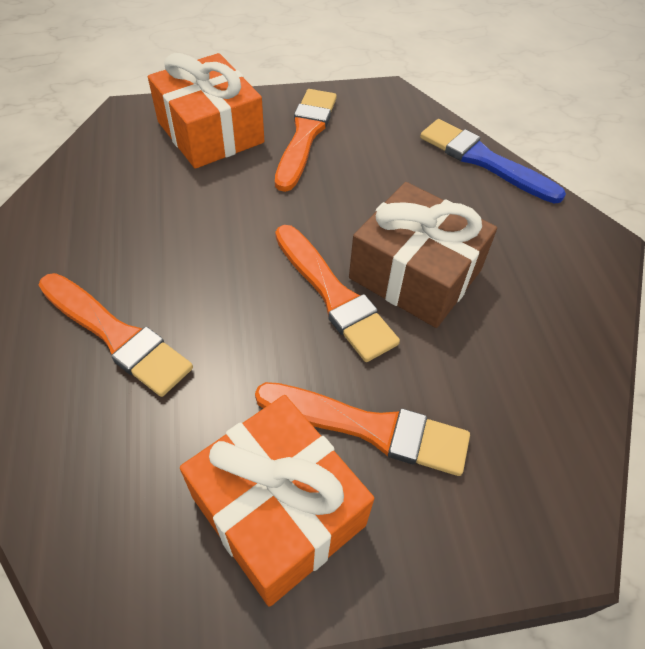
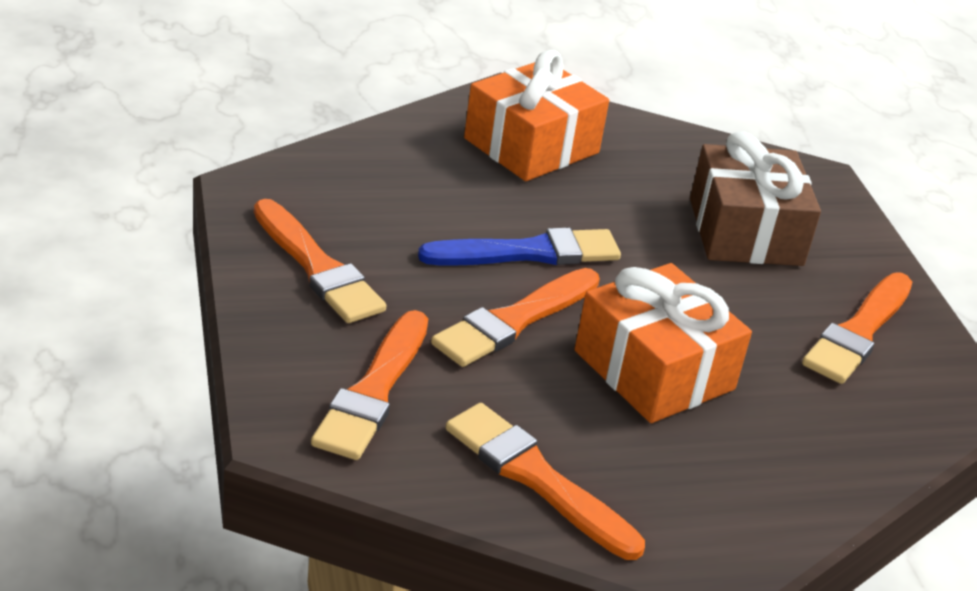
orange brush: [39,273,193,397] [255,382,470,476] [275,89,337,192] [275,225,400,362] = 4 -> [254,199,386,323] [311,310,428,460] [431,268,600,367] [446,403,645,560] [802,272,912,384] = 5

